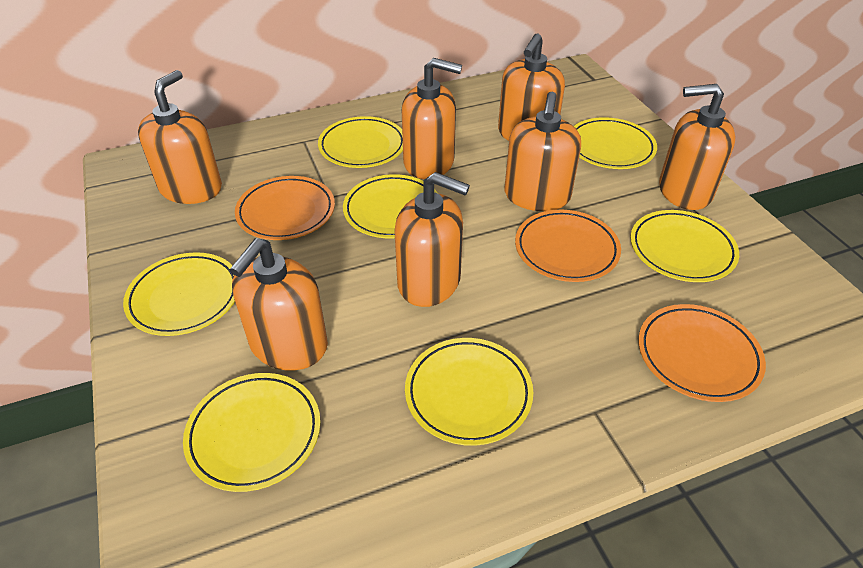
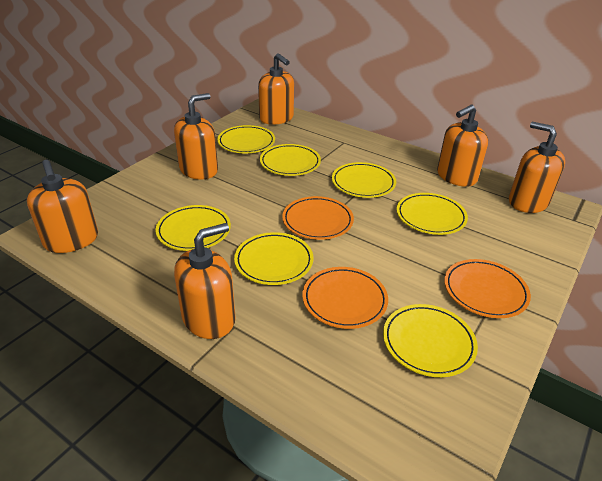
orange soap dispenser: [138,70,222,204] [230,238,328,370] [394,172,470,307] [402,58,462,179] [498,34,565,141] [505,91,581,211] [659,84,735,210] = 7 -> [27,160,98,253] [174,93,218,180] [174,223,236,339] [258,53,294,125] [437,105,488,187] [509,122,565,213] = 6

